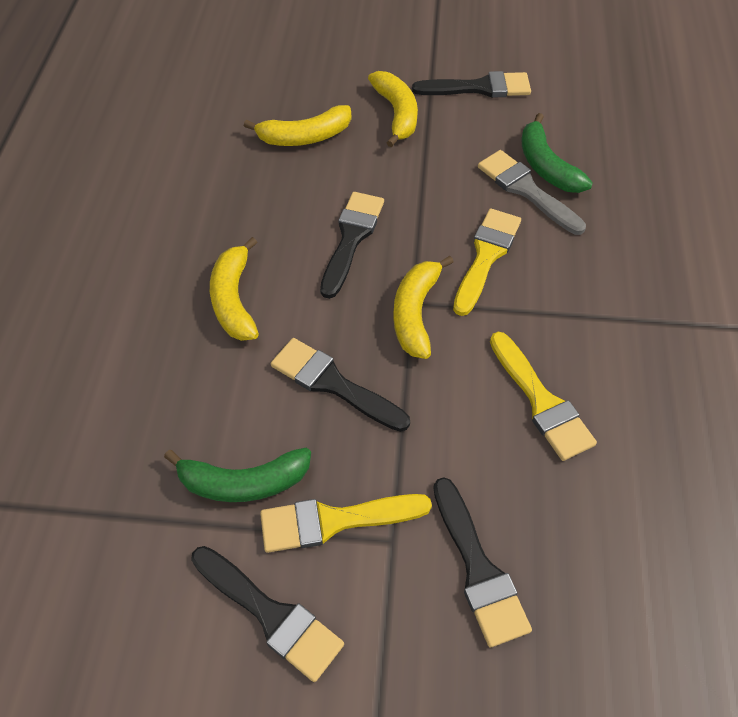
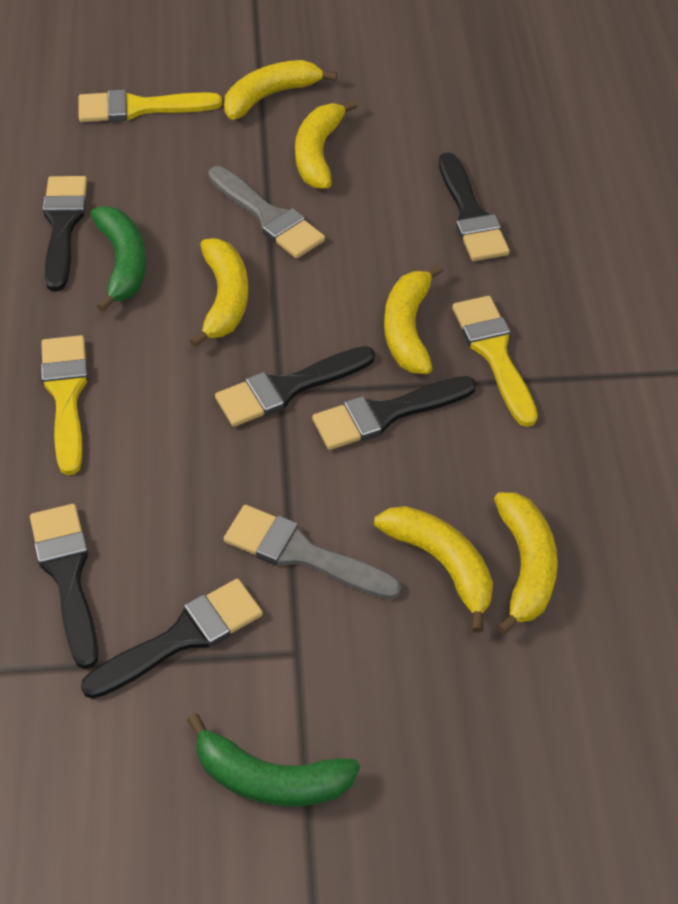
black brush: [191,546,344,682] [271,338,410,432] [320,192,384,299] [412,71,531,98] [433,477,532,647] = 5 -> [30,504,99,669] [43,176,87,291] [81,579,263,699] [215,346,375,427] [312,376,476,450] [439,152,510,261] = 6
grey brush: [478,150,586,235] = 1 -> [208,166,325,258] [224,505,401,600] = 2
yellow banana: [210,237,259,341] [244,105,351,146] [368,71,418,147] [393,256,453,359] = 4 -> [190,238,248,348] [224,60,337,120] [295,99,357,189] [374,506,493,633] [384,264,444,374] [494,492,558,635] = 6

